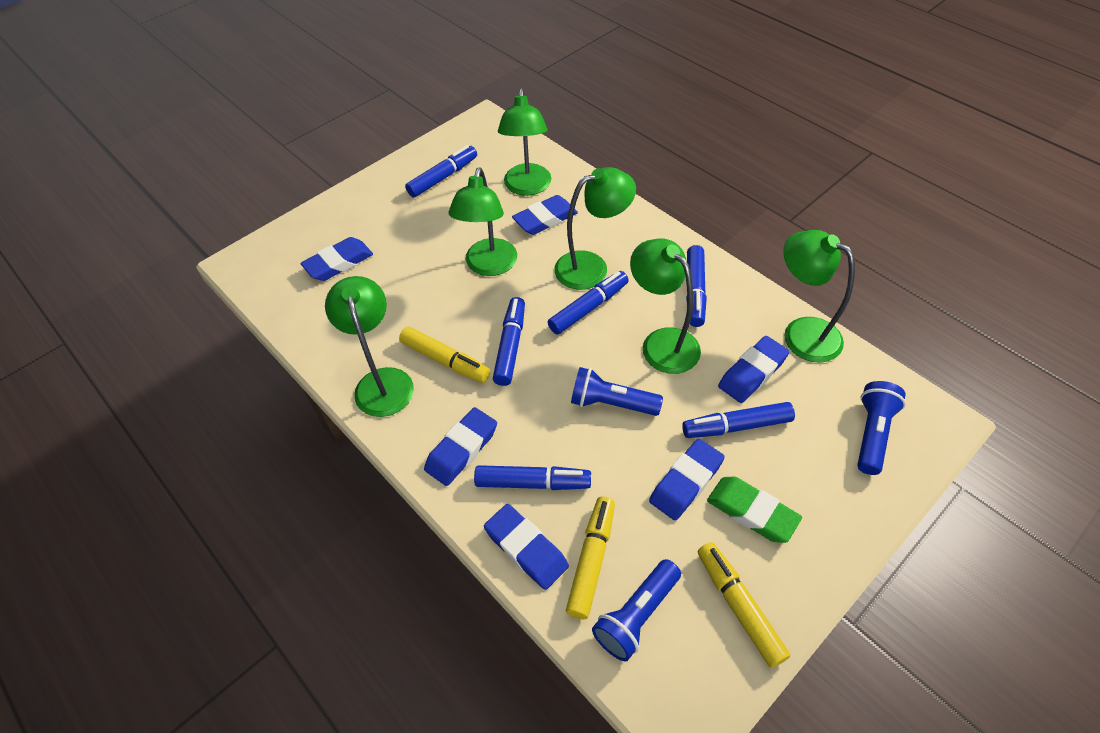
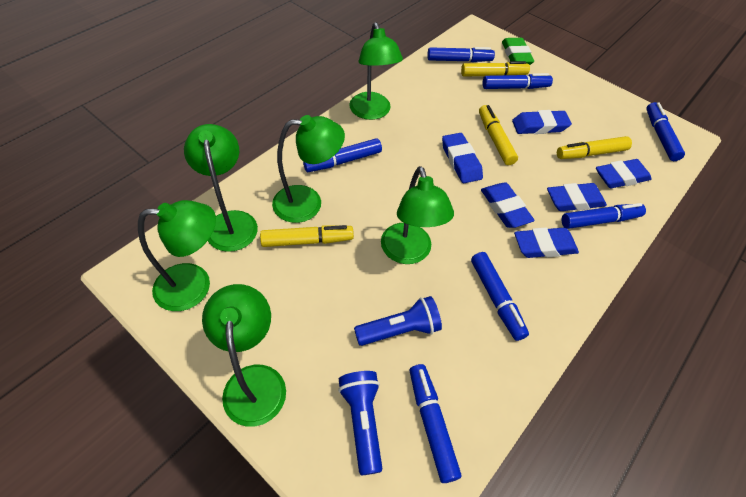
blue flashlight: [571,367,663,416] [592,559,681,662] [857,381,906,475] = 3 -> [338,371,383,475] [354,296,442,346] = 2
blue marker: [405,145,477,197] [474,465,591,490] [493,297,525,386] [548,271,629,335] [682,402,795,438] [686,245,707,327] = 6 -> [303,138,382,172] [409,364,461,483] [427,47,495,62] [471,252,529,341] [483,73,553,89] [562,203,646,229] [646,102,685,161] = 7
yellow marker: [399,326,490,383] [566,496,615,619] [698,542,790,668] = 3 -> [260,225,354,247] [461,61,530,76] [479,105,518,165] [557,136,632,159] = 4

